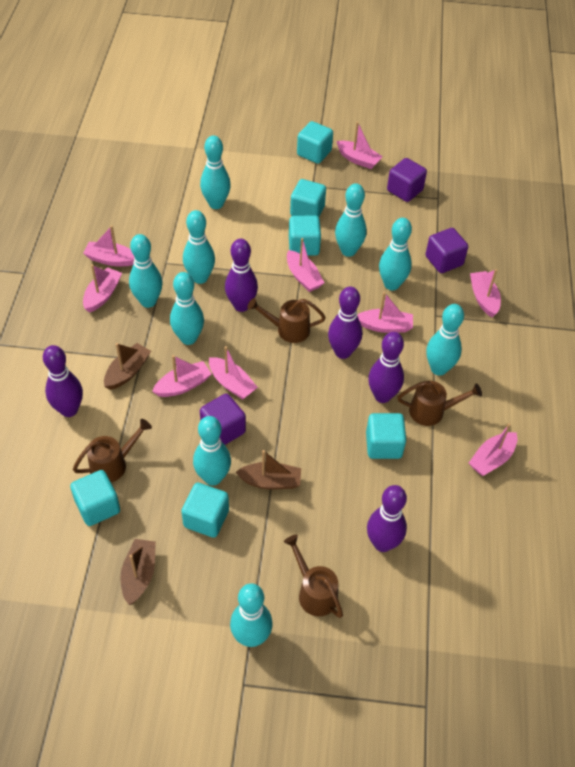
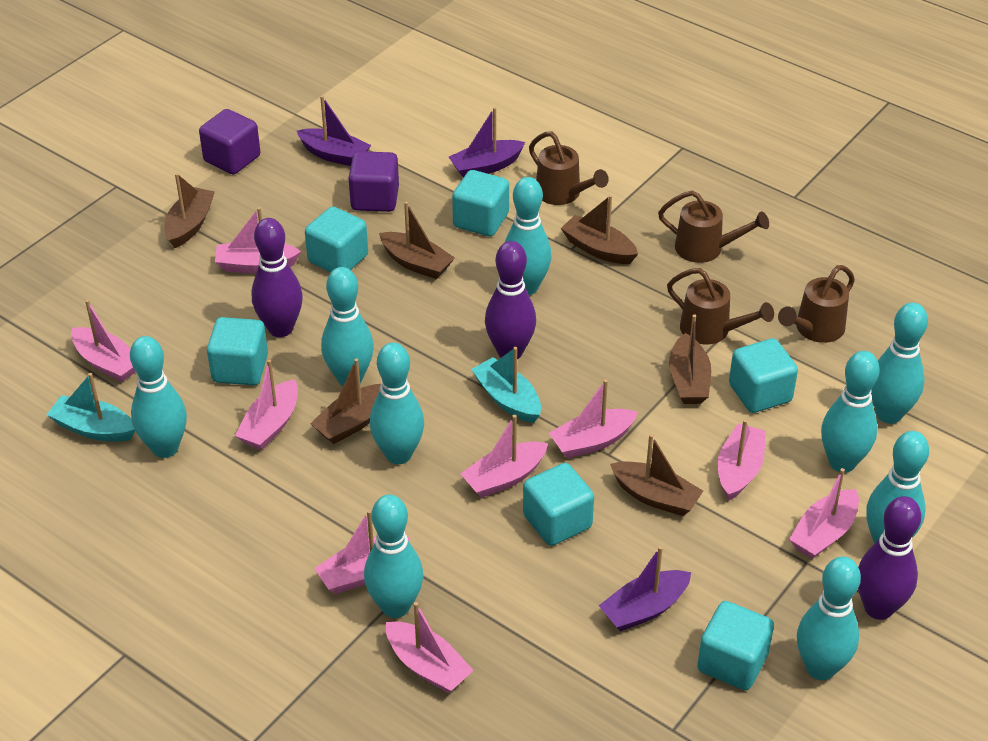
brown boat: [104,343,151,390] [120,539,156,605] [235,450,301,490] = 3 -> [164,173,215,248] [310,358,381,444] [379,201,455,279] [561,195,638,264] [610,434,703,516] [669,314,711,404] = 6
purple boat: none = 0 -> [297,95,371,166] [449,107,525,178] [599,546,691,632] = 3
purple bowling pin: [43,345,83,417] [225,239,258,312] [328,287,362,359] [367,485,407,552] [368,332,404,403] = 5 -> [251,218,303,337] [485,241,536,359] [858,496,921,620] = 3
purple cube: [200,394,246,445] [387,158,427,202] [425,228,468,273] = 3 -> [199,109,260,174] [349,151,399,212] = 2
turquoise boat: none = 0 -> [47,373,135,442] [471,347,541,423] = 2

